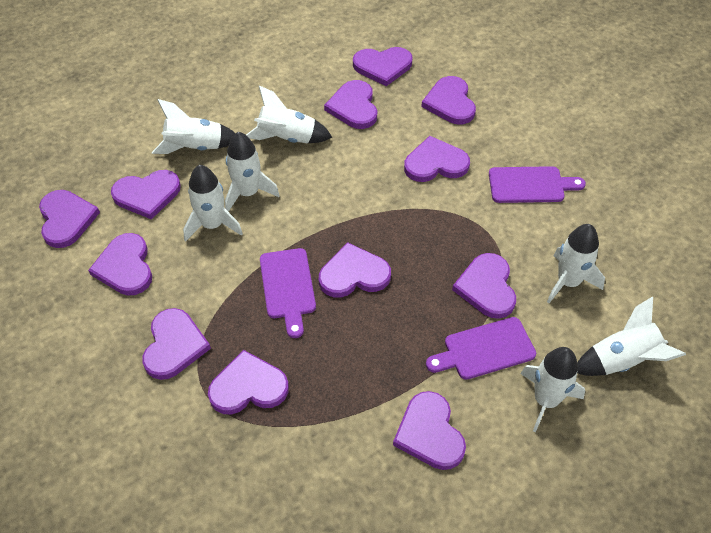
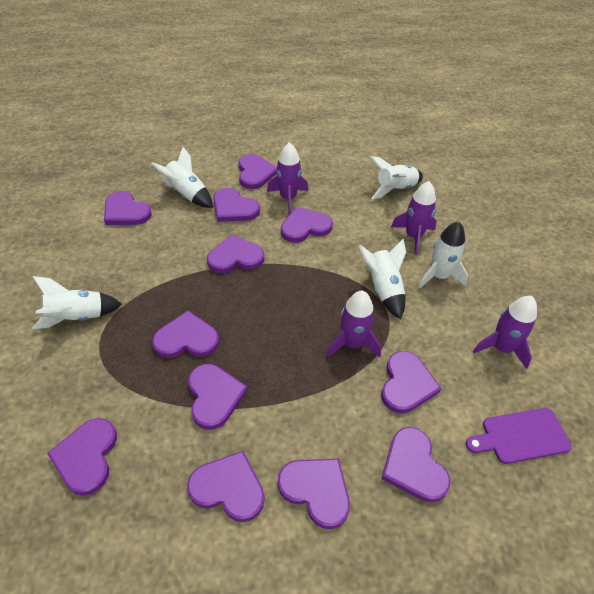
purple cutting board: [260,248,316,338] [426,317,536,380] [489,166,586,203] = 3 -> [465,408,572,464] = 1
purple rocket: none = 0 -> [267,142,308,214] [327,291,381,358] [391,181,437,255] [473,296,537,369] = 4
white rocket: [152,99,236,154] [183,165,243,242] [225,132,280,212] [246,85,332,143] [520,347,585,433] [547,224,605,303] [577,296,686,376] = 7 -> [32,276,122,330] [151,147,213,208] [359,239,406,319] [370,156,423,200] [419,221,468,288] = 5

